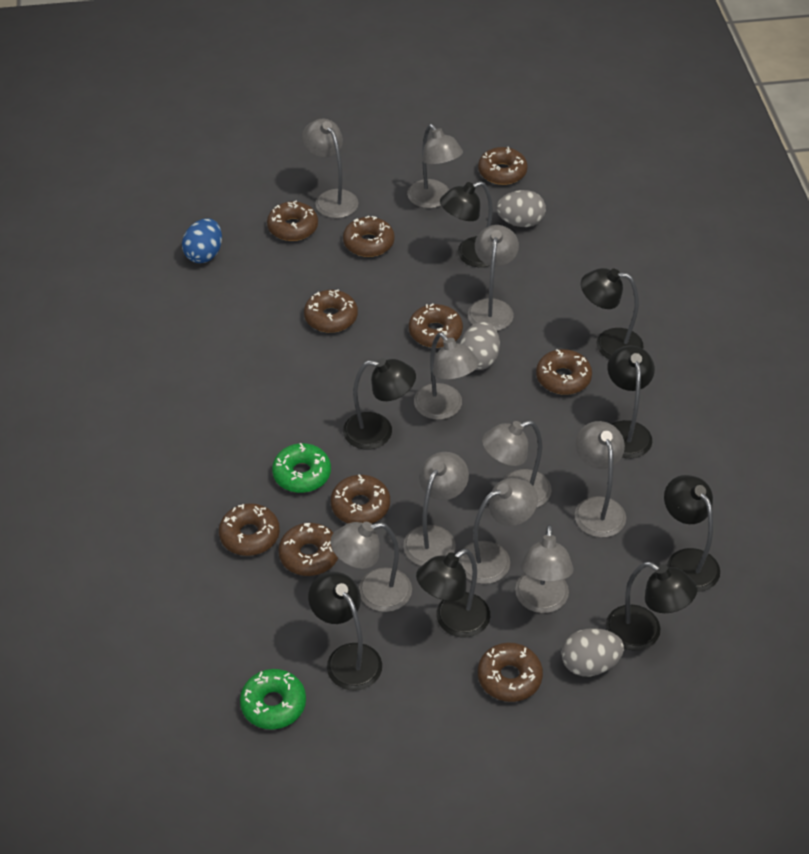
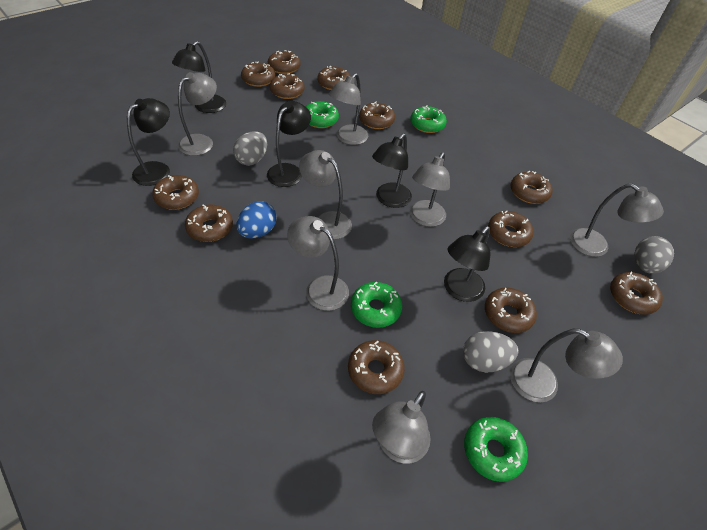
black lamp: [308,572,382,690] [343,358,416,449] [416,549,490,637] [440,181,493,267] [581,268,643,359] [606,562,697,651] [608,345,655,458] [664,475,720,592] = 8 -> [127,98,170,186] [172,41,226,113] [267,101,311,187] [372,133,412,208] [444,226,490,302] = 5
brown donut: [219,503,280,556] [267,201,318,241] [278,523,338,576] [304,289,358,333] [331,474,390,524] [343,216,395,257] [409,304,463,348] [478,147,528,185] [478,643,543,702] [536,349,592,395] = 10 -> [152,175,199,210] [185,204,233,242] [241,62,275,87] [268,50,301,74] [270,73,305,99] [317,66,350,90] [348,340,405,394] [359,102,395,129] [485,287,537,333] [488,211,533,247] [510,171,553,204] [610,272,663,315] = 12
green donut: [240,669,306,730] [272,443,331,493] = 2 -> [306,101,339,128] [351,281,402,328] [410,105,447,133] [464,417,528,482] = 4
grey lamp: [302,119,359,218] [330,522,412,612] [403,452,469,566] [407,124,463,208] [414,332,479,420] [459,478,538,584] [468,225,519,331] [482,420,552,507] [515,525,574,613] [575,421,626,538] = 10 -> [178,72,217,156] [287,216,349,311] [299,150,352,239] [329,73,368,145] [372,391,431,464] [410,152,450,227] [510,329,623,402] [570,184,664,257] = 8

